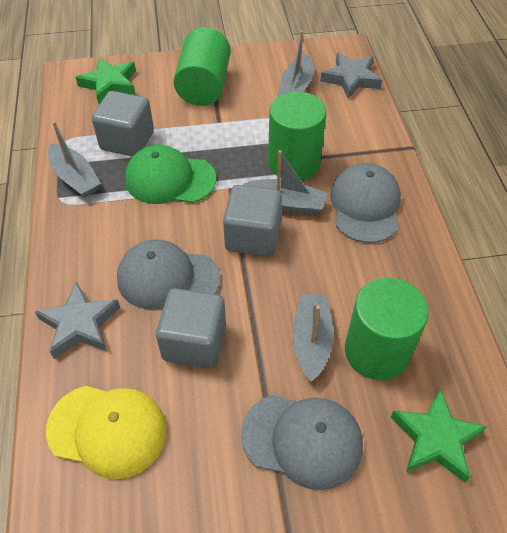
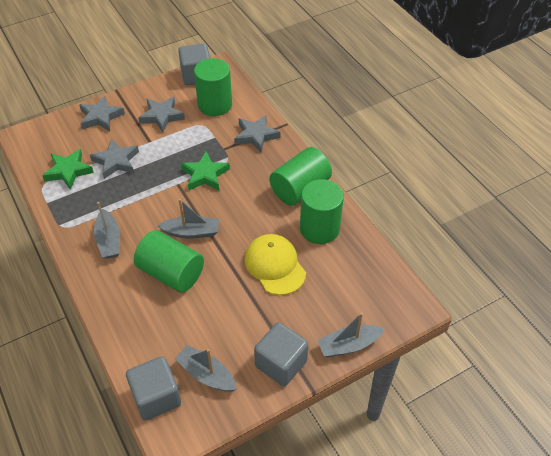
green cap: [125,145,216,204] = 1 -> none = 0
green cylinder: [173,27,231,106] [268,92,327,181] [345,277,429,380] = 3 -> [134,230,204,293] [194,58,232,116] [270,147,332,205] [300,179,344,244] = 4
grey cap: [117,240,220,310] [241,395,363,490] [330,163,401,243] = 3 -> none = 0
grey star: [35,282,120,359] [320,52,382,99] = 2 -> [79,96,125,131] [90,139,139,179] [138,96,185,132] [234,115,280,153] = 4

